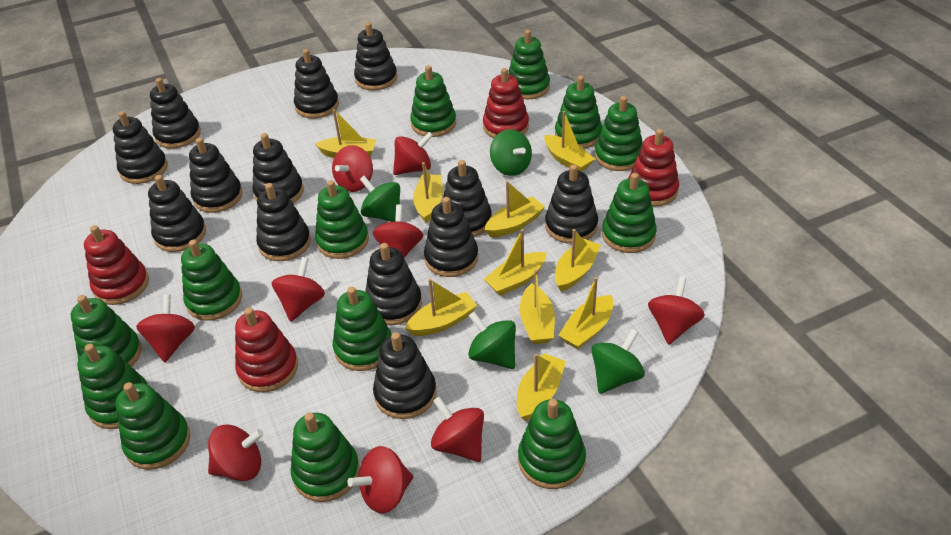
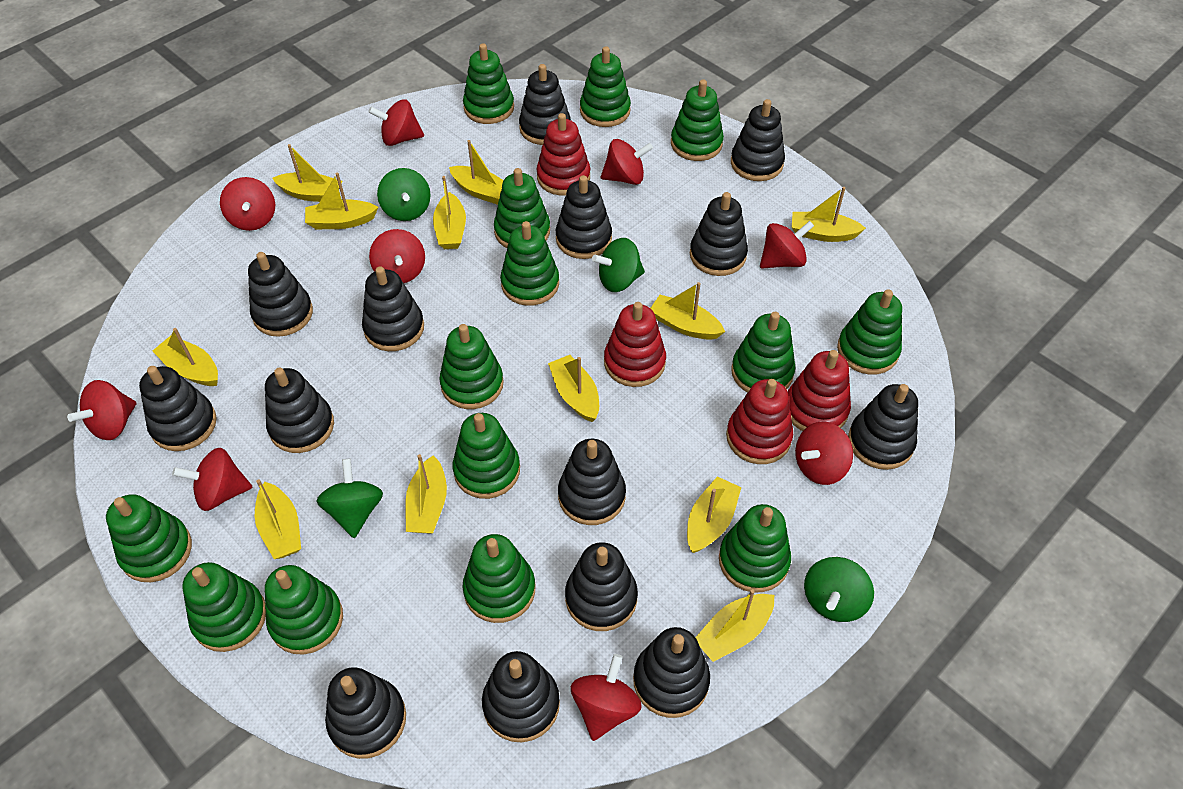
black stacking toy: [113,111,168,184] [148,175,206,252] [150,78,201,149] [189,138,243,213] [253,133,304,203] [256,183,311,261] [294,49,339,118] [354,22,397,90] [365,243,422,325] [373,332,437,419] [424,197,478,277] [443,160,492,237] [545,164,598,244] = 13 -> [139,366,217,451] [248,252,313,337] [265,368,334,453] [325,667,406,759] [362,266,424,351] [482,651,560,742] [519,64,571,145] [556,175,612,259] [558,439,626,525] [565,542,638,631] [633,627,710,718] [690,192,748,276] [731,99,785,181] [848,384,918,470] = 14
green stacking toy: [70,295,142,367] [77,344,148,429] [115,382,191,470] [181,240,242,321] [291,413,360,502] [315,180,369,259] [333,287,392,371] [410,65,456,137] [508,30,550,99] [518,399,586,489] [555,76,602,149] [595,96,643,171] [602,173,657,253] = 13 -> [106,494,192,582] [182,562,266,652] [265,565,343,654] [439,324,504,409] [453,413,520,499] [462,534,535,623] [463,43,514,124] [494,168,550,248] [500,221,559,306] [580,46,631,127] [671,80,724,161] [719,504,791,592] [731,312,796,392] [837,289,902,375] = 14
yellow boat: [315,109,376,158] [405,279,477,336] [413,162,443,223] [484,229,547,296] [485,181,545,237] [517,353,566,421] [520,269,555,344] [544,111,595,172] [555,229,601,291] [558,277,614,350] = 10 -> [153,328,218,386] [255,479,301,559] [272,144,342,202] [305,173,378,229] [405,454,447,534] [433,176,466,249] [449,140,504,205] [548,355,599,422] [650,282,725,340] [687,476,741,553] [695,589,774,662] [792,187,866,242] = 12

